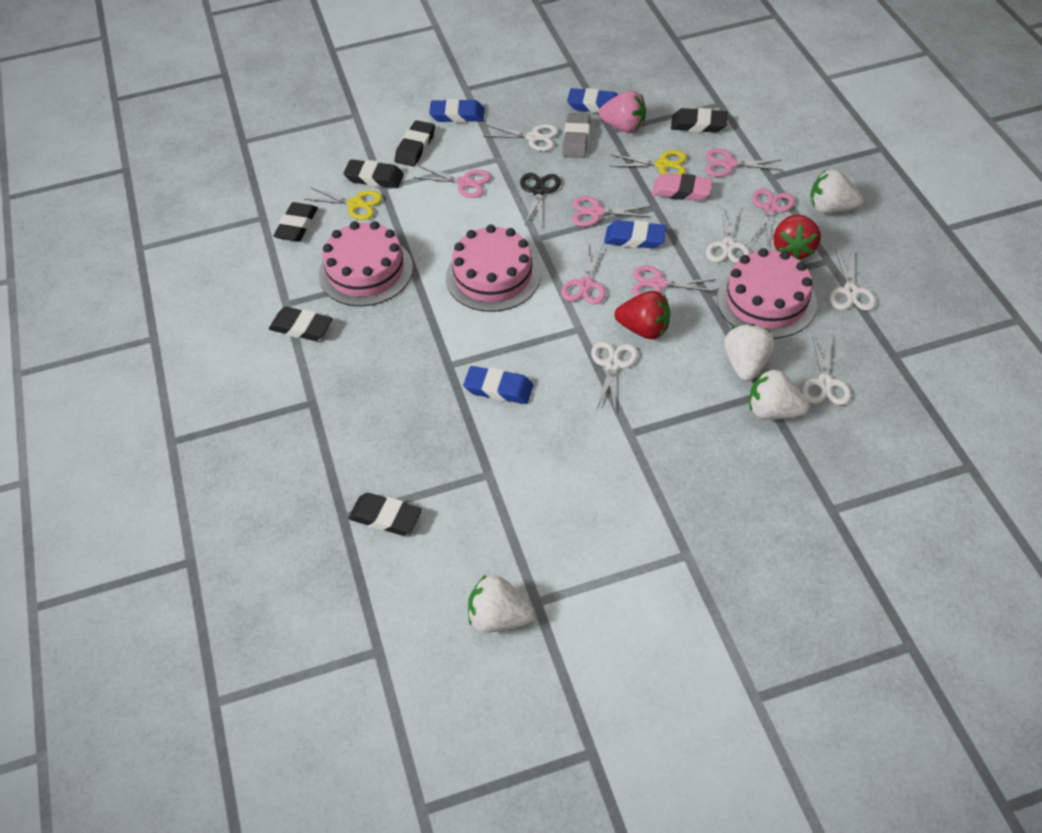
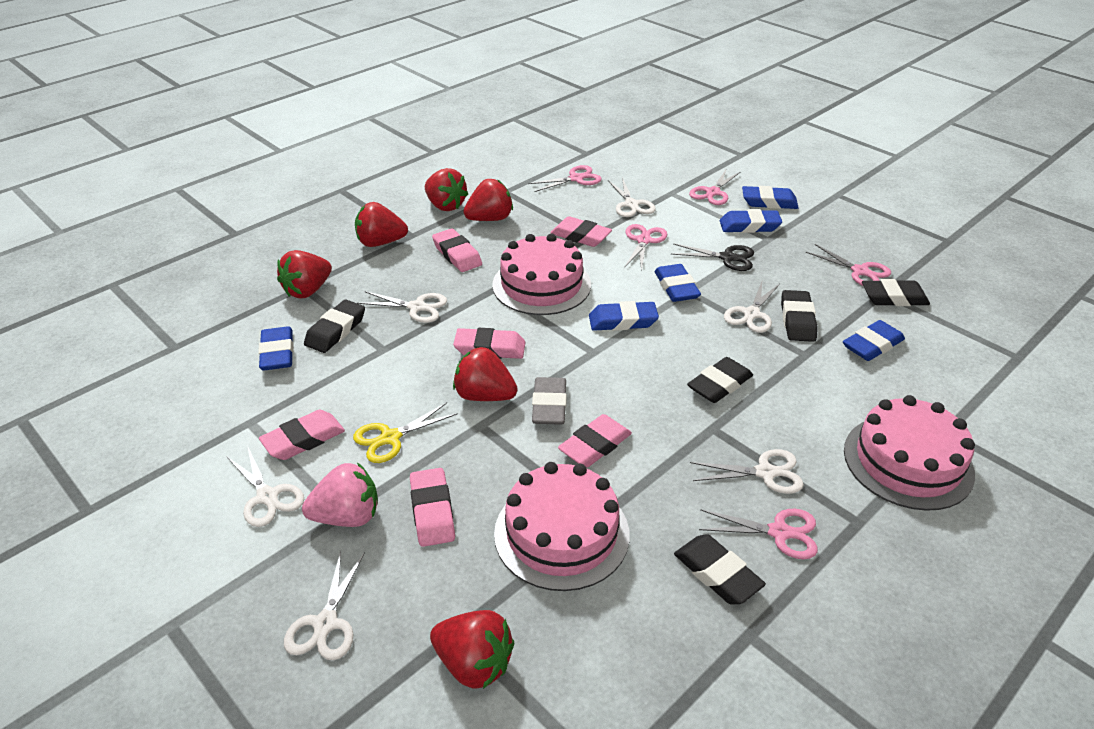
black eraser: [269,307,333,341] [273,202,318,242] [343,159,404,188] [348,493,422,535] [395,120,435,166] [671,108,728,133] = 6 -> [304,300,365,353] [674,534,766,604] [687,357,753,403] [781,290,818,342] [862,279,930,306] = 5
blue eraser: [429,99,485,123] [463,366,533,404] [567,88,618,113] [604,220,667,248] = 4 -> [258,326,293,370] [589,301,659,331] [655,264,701,302] [720,209,782,233] [742,186,799,209] [843,320,905,361] = 6
pink eraser: [652,173,713,201] = 1 -> [259,410,345,460] [410,468,455,547] [432,228,482,272] [453,328,526,359] [551,216,612,247] [558,414,632,467] = 6
pink scissors: [413,166,491,198] [561,244,606,304] [572,196,651,226] [632,266,716,296] [705,149,783,177] [751,188,795,246] = 6 -> [528,165,602,192] [624,224,668,271] [689,170,740,205] [699,509,818,559] [806,244,891,286] = 5
red strawberry: [615,291,670,339] [773,214,821,259] = 2 -> [277,250,332,299] [355,202,408,247] [425,168,468,211] [430,610,514,689] [453,347,518,401] [463,179,513,221] = 6
white scissors: [483,124,558,151] [591,341,638,410] [706,207,750,263] [802,336,851,405] [829,249,876,311] = 5 -> [226,445,304,527] [284,551,365,660] [357,291,447,323] [608,177,656,217] [690,449,804,494] [724,279,780,333] = 6
white strawberry: [468,575,535,633] [724,324,775,381] [749,369,809,420] [810,170,863,214] = 4 -> none = 0
yellow scissors: [304,188,382,220] [610,150,687,175] = 2 -> [353,402,458,463] = 1

